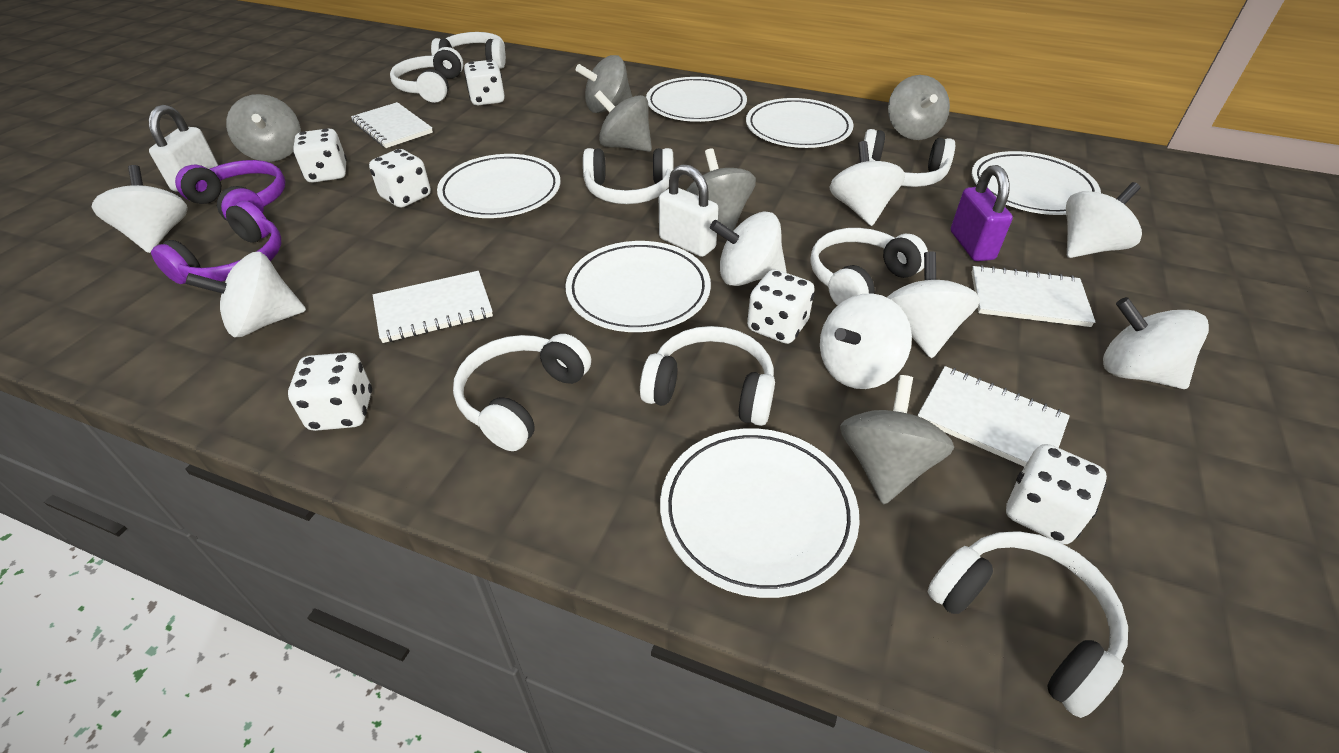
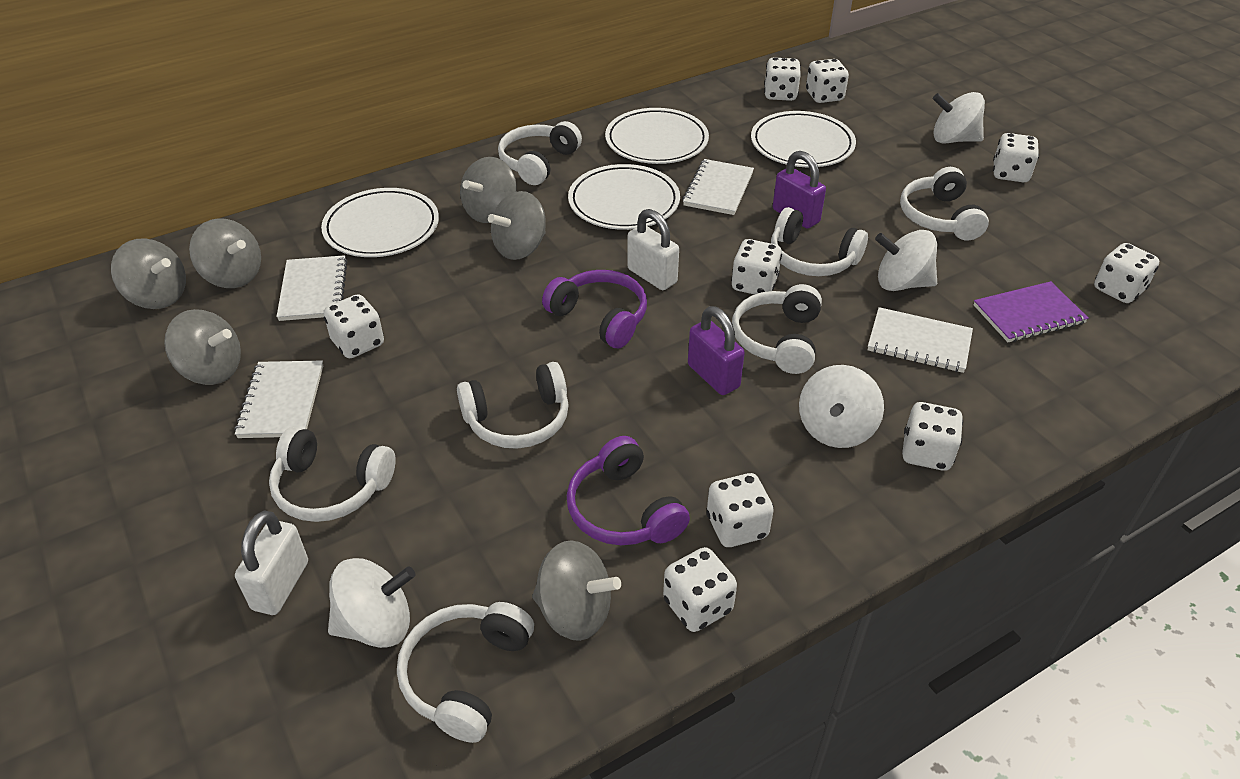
purple notebook: none = 0 -> [974,281,1089,342] = 1
purple padlock: [951,165,1013,261] = 1 -> [688,306,745,395] [773,151,826,229] = 2
white dice: [288,353,372,431] [293,128,347,183] [369,149,431,208] [464,60,505,105] [747,269,815,344] [1006,444,1107,544] = 6 -> [323,294,384,358] [663,547,737,632] [707,473,774,547] [731,239,782,295] [764,57,801,101] [806,59,849,103] [902,402,963,471] [993,133,1039,182] [1094,243,1159,303] = 9
white headphones: [390,47,463,103] [431,32,506,69] [453,334,591,451] [583,148,673,204] [640,326,775,426] [810,228,928,306] [864,129,955,187] [928,531,1128,718] = 8 -> [269,427,396,522] [397,602,534,743] [457,362,569,449] [498,121,582,185] [732,284,822,374] [771,207,868,276] [900,167,989,241] = 7
white plate: [437,154,561,218] [565,241,711,332] [646,77,747,122] [660,428,860,598] [746,98,854,148] [972,151,1101,215] = 6 -> [321,188,439,257] [568,164,680,230] [605,108,709,164] [751,111,856,167] = 4
white spinning top: [92,165,188,253] [185,251,306,337] [710,212,787,286] [820,293,912,389] [830,141,905,226] [887,251,980,358] [1066,182,1142,258] [1103,297,1209,389] = 8 -> [328,558,415,648] [799,365,884,448] [875,230,937,291] [933,92,985,144] = 4

